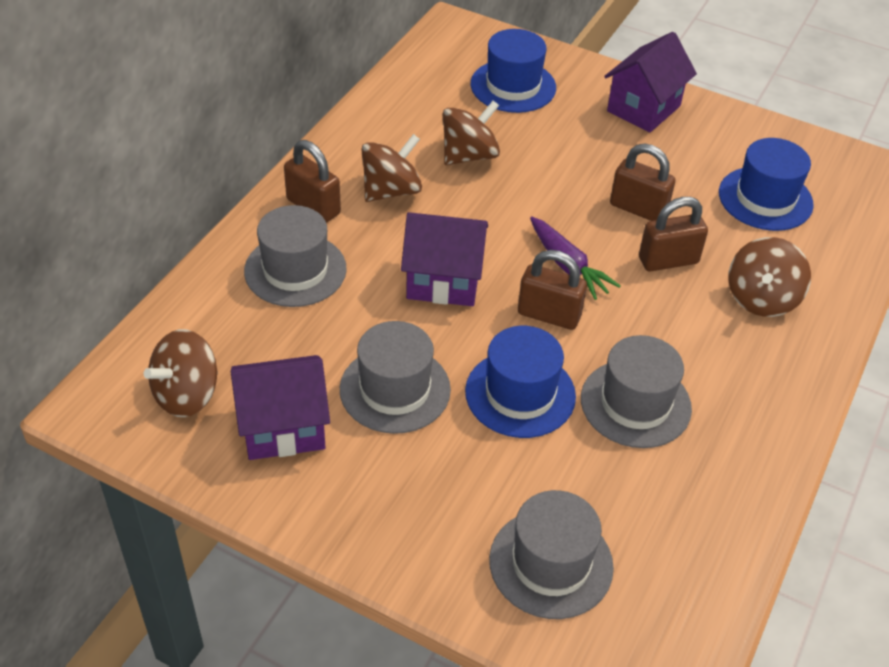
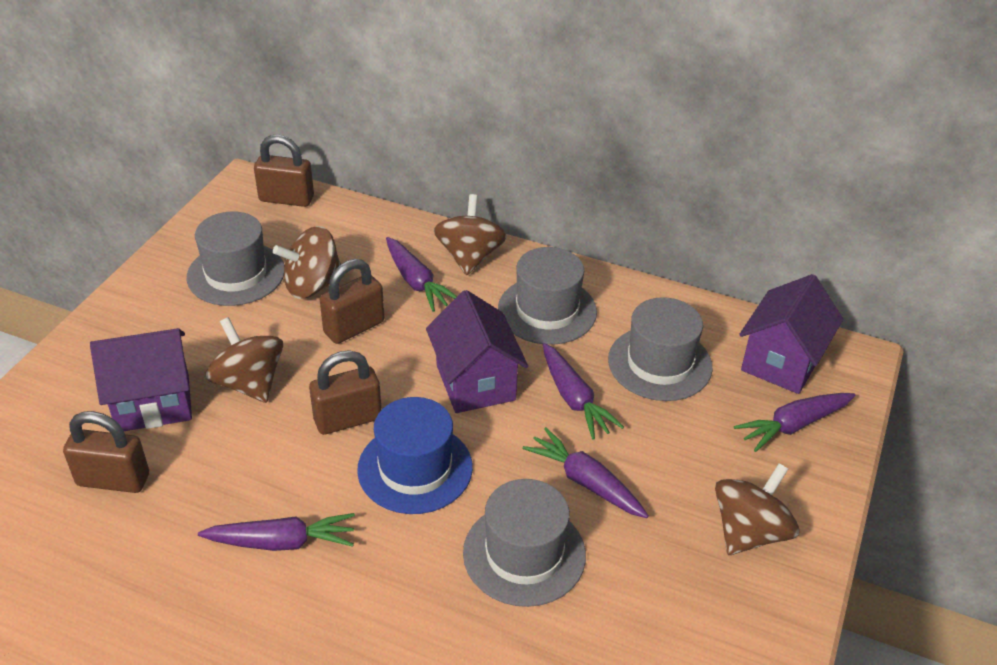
blue hat: [465,326,576,438] [471,29,556,113] [719,138,814,231] = 3 -> [357,397,473,514] = 1
purple carrot: [530,216,621,300] = 1 -> [198,513,355,551] [386,237,457,312] [522,427,649,518] [543,343,624,440] [734,393,856,452] = 5

